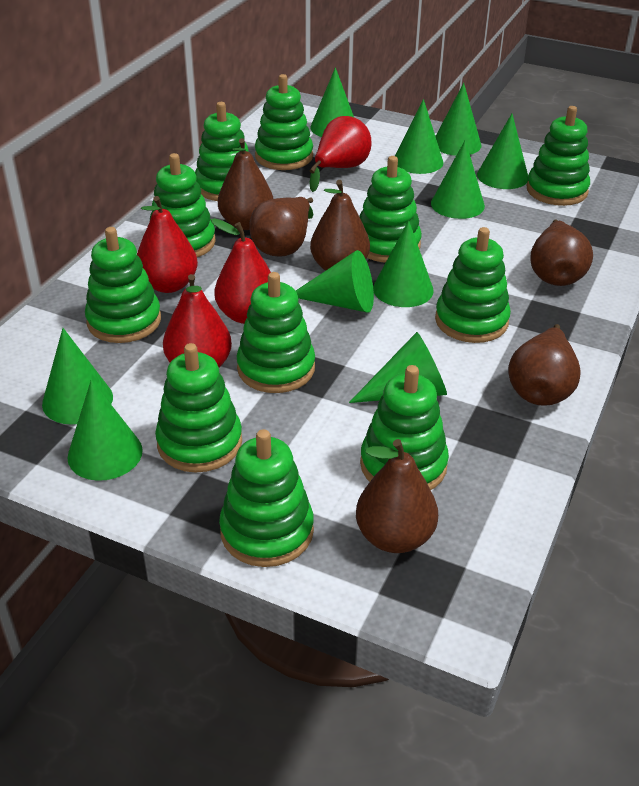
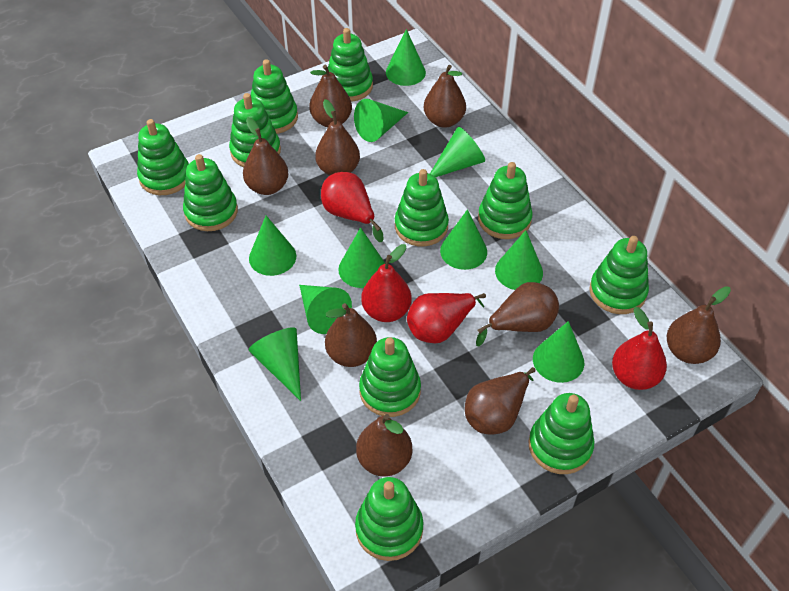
brown pear: [218,138,274,230] [249,197,313,257] [310,180,370,271] [356,439,438,553] [508,324,581,406] [531,220,593,286] = 6 -> [243,117,289,195] [309,65,352,127] [315,99,360,176] [325,303,377,367] [356,414,413,477] [424,65,466,128] [465,367,536,434] [476,282,559,347] [667,286,731,364] = 9

